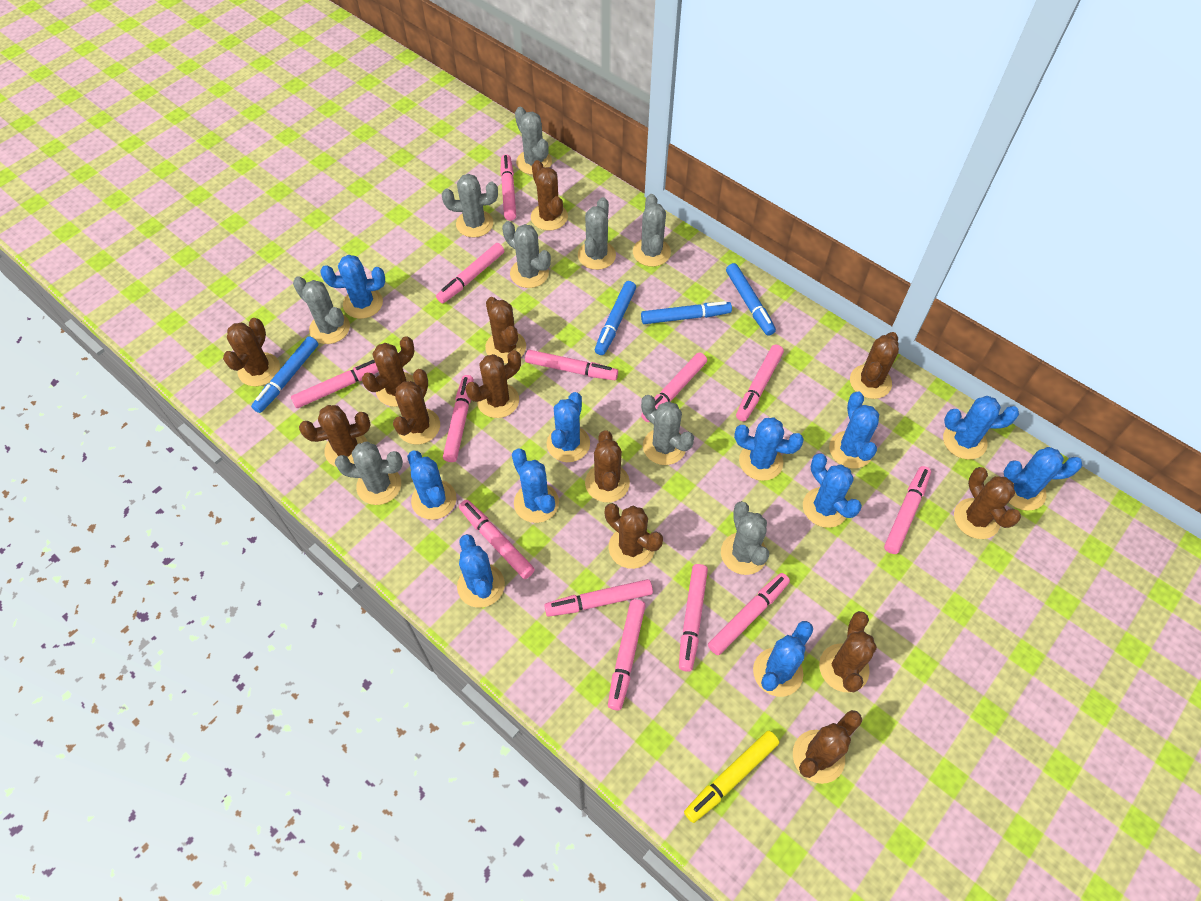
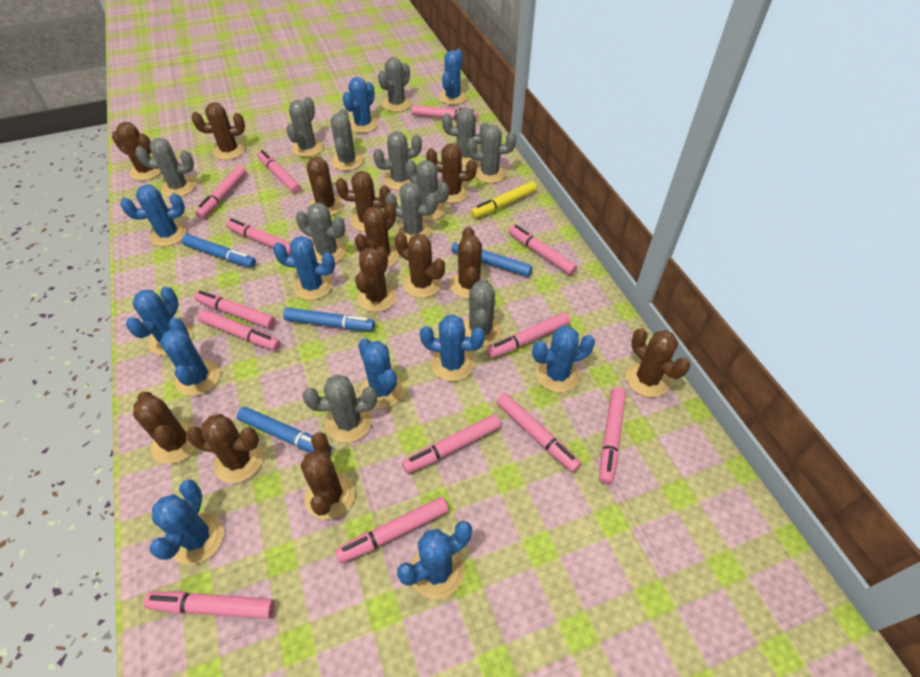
grey cactus: [293,276,350,344] [335,441,403,505] [442,174,498,238] [502,221,551,288] [515,107,552,175] [578,197,616,270] [633,194,671,267] [641,395,694,465] [721,501,769,575] = 9 -> [135,138,195,197] [286,97,323,157] [296,203,346,263] [303,375,377,443] [331,109,363,171] [373,131,422,190] [378,57,411,112] [385,182,437,243] [405,159,449,221] [442,108,488,166] [463,278,501,347] [467,125,516,183] = 12

